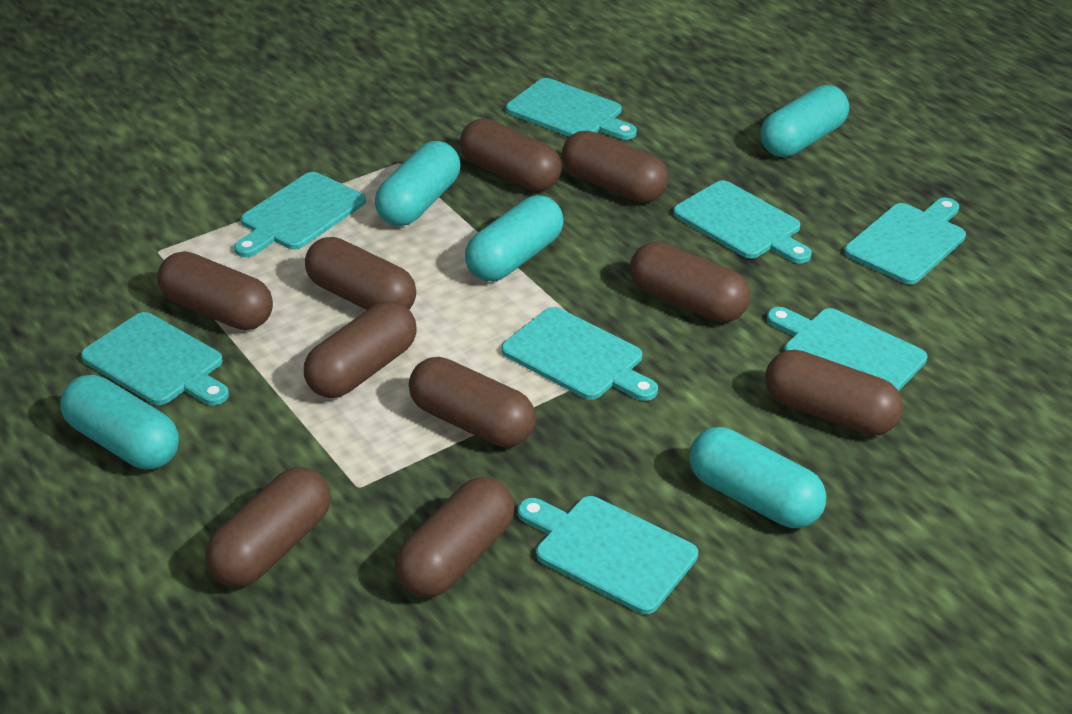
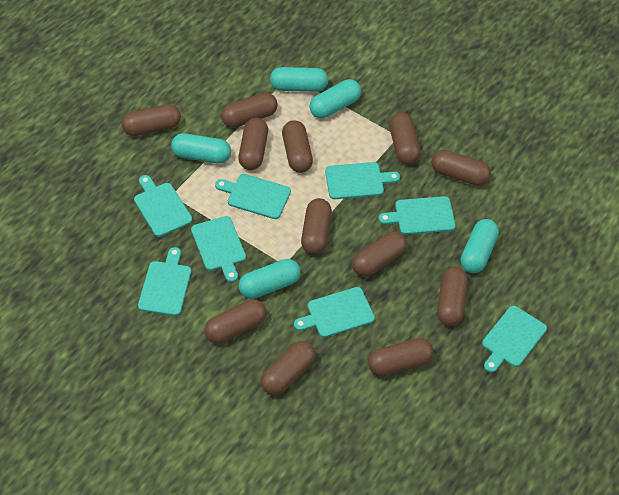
brown capsule: [157,251,273,330] [205,467,331,587] [304,301,417,398] [305,237,416,310] [395,477,515,598] [409,357,536,447] [460,119,562,191] [562,131,669,203] [630,242,750,322] [765,350,903,436] = 10 -> [122,104,181,136] [205,299,266,344] [221,93,278,128] [238,118,268,170] [261,341,316,395] [282,120,313,173] [301,198,332,255] [352,231,407,277] [368,338,433,376] [389,113,421,164] [431,150,491,186] [437,267,468,326] = 12

